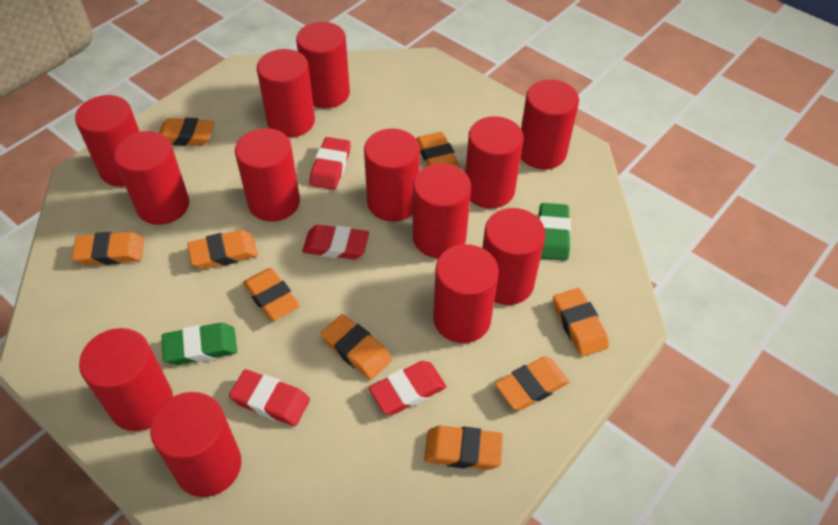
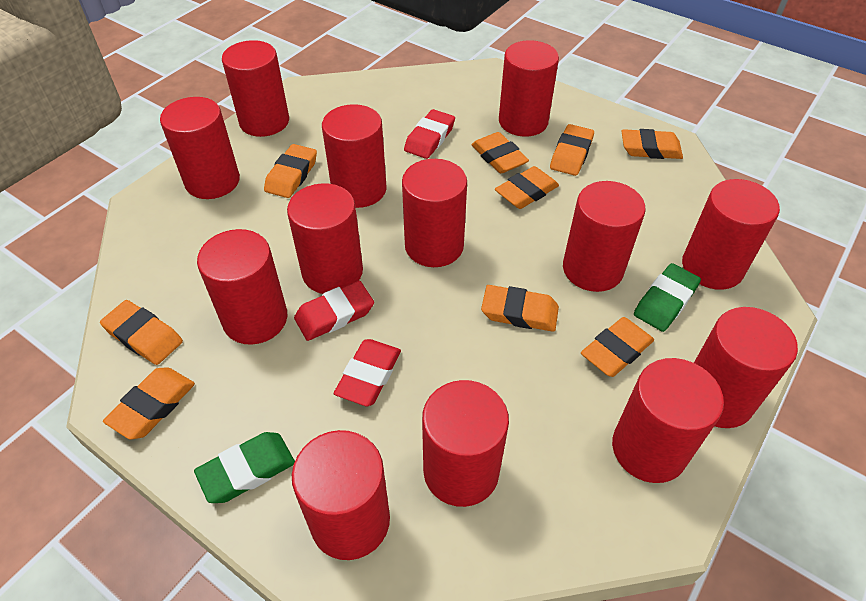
red eraser: [229,369,310,426] [302,225,369,259] [310,137,351,190] [369,361,446,415] = 4 -> [294,281,374,341] [334,339,401,407] [404,109,455,159] = 3

